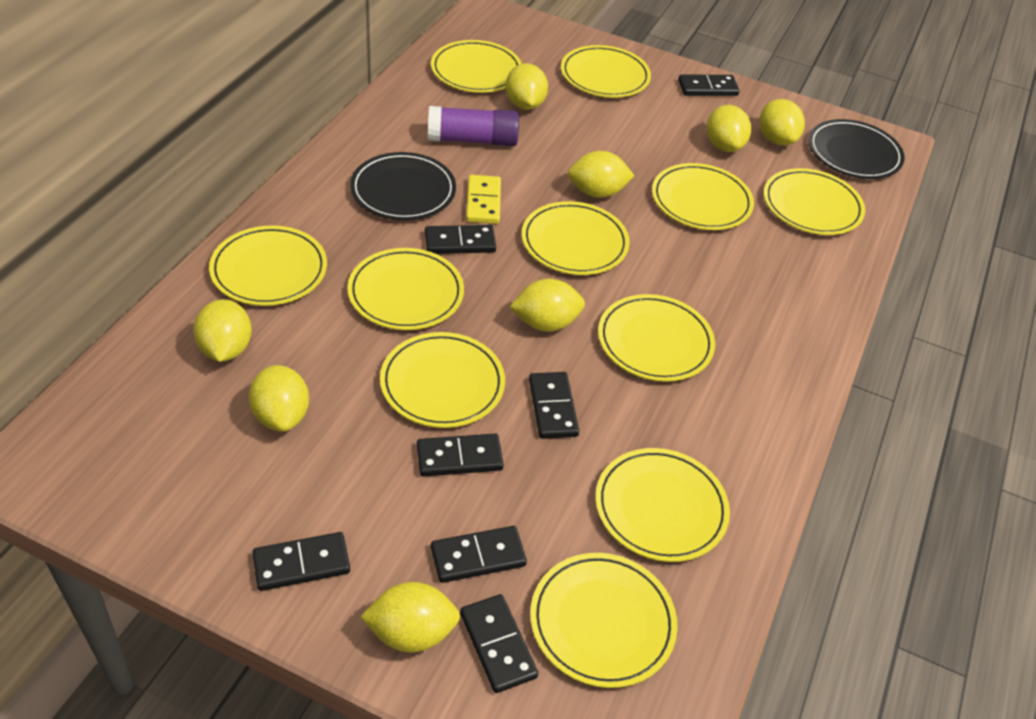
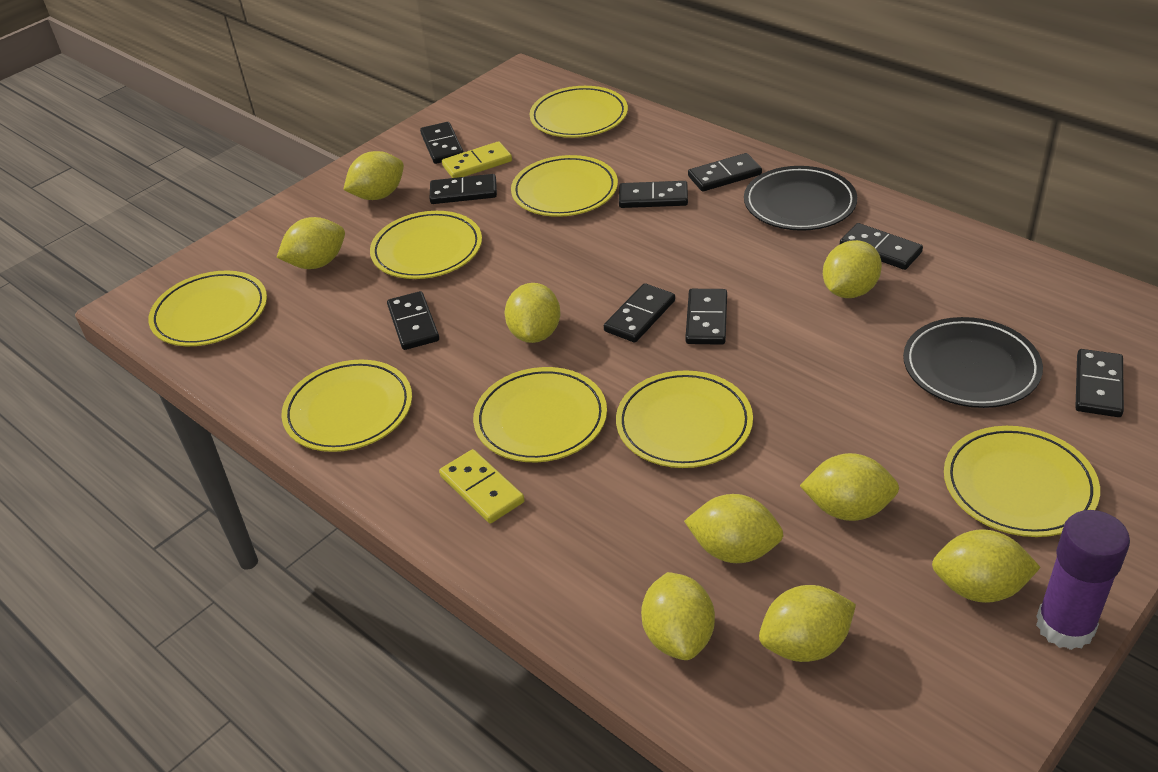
black domino: [253,532,350,591] [417,434,504,477] [425,225,496,254] [431,526,527,583] [460,594,538,693] [529,372,579,439] [678,75,740,96] = 7 -> [387,291,439,350] [420,122,464,164] [429,174,497,204] [604,283,675,343] [619,181,688,208] [685,289,727,345] [688,153,762,192] [840,223,923,270] [1075,349,1124,417] = 9
yellow domino: [466,175,501,224] = 1 -> [439,449,525,523] [442,141,512,178] = 2
yellow lemon: [193,299,252,362] [249,365,309,432] [360,582,460,652] [505,63,548,110] [510,279,585,332] [568,151,634,198] [707,105,751,152] [760,99,805,145] = 8 -> [277,217,345,269] [343,151,404,200] [505,283,560,343] [641,572,715,660] [684,494,784,563] [759,585,856,662] [800,453,899,521] [823,240,882,298] [932,529,1041,603] = 9
yellow plate: [209,225,327,306] [347,248,464,330] [380,332,505,428] [431,40,522,93] [521,201,630,275] [530,553,678,688] [561,45,651,98] [595,448,730,562] [598,294,715,382] [652,163,754,230] [764,168,865,235] = 11 -> [148,270,267,346] [281,359,412,452] [370,211,482,279] [473,367,607,462] [511,155,618,217] [530,86,628,138] [616,370,753,468] [944,426,1100,537] = 8

